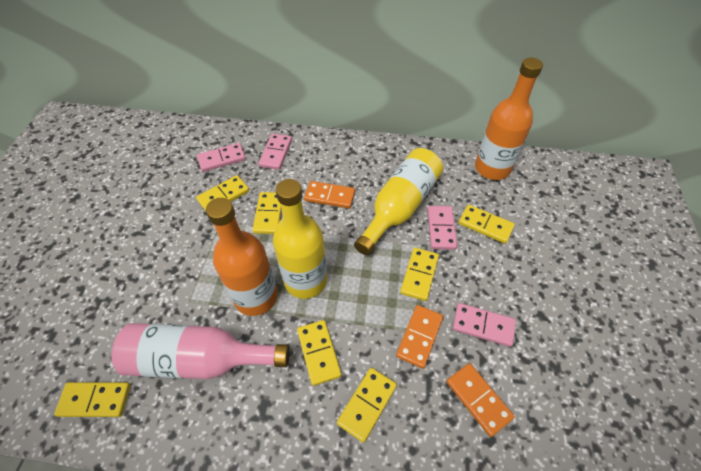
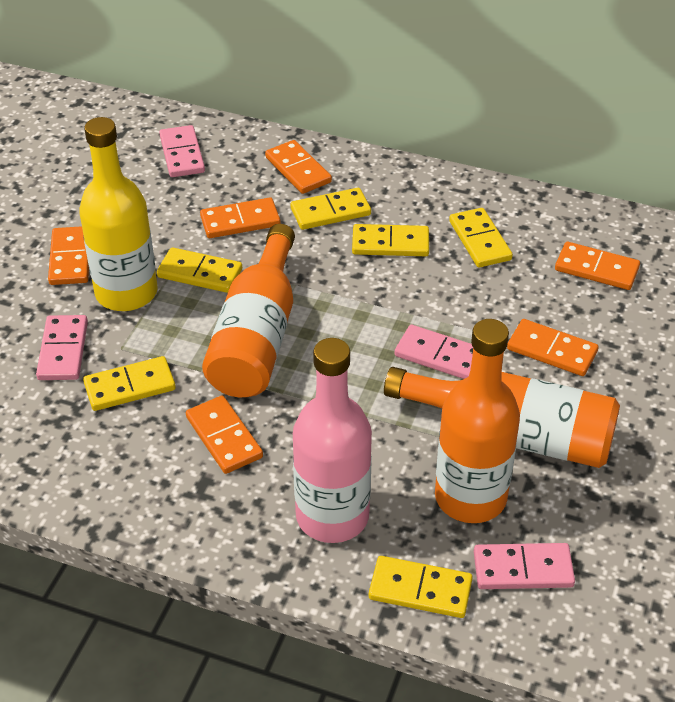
orange bottle: [206,198,278,316] [475,58,543,180] = 2 -> [202,224,295,397] [384,367,620,468] [435,319,520,523] = 3
orange domino: [304,181,355,208] [396,305,443,369] [446,363,515,437] = 3 -> [48,226,89,285] [186,396,263,474] [200,198,280,238] [265,140,332,194] [507,319,598,376] [555,242,640,290] = 6
yellow bottle: [273,179,327,299] [354,148,443,255] = 2 -> [79,117,158,311] = 1
yellow domino: [54,382,131,417] [196,175,249,211] [253,192,282,234] [297,320,342,386] [337,368,397,443] [400,248,439,301] [459,205,515,244] = 7 -> [83,356,176,411] [157,247,242,293] [291,188,371,230] [352,224,429,256] [369,556,473,618] [449,208,513,268] = 6

